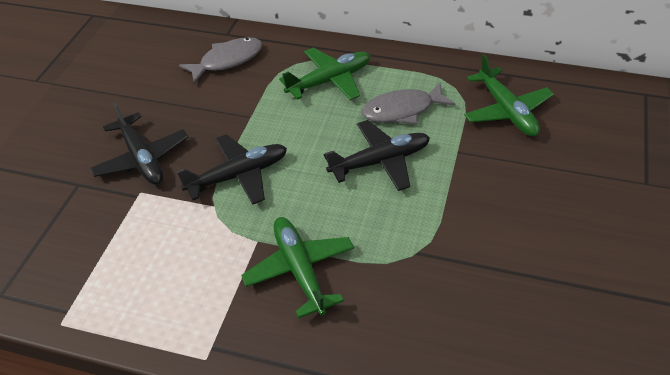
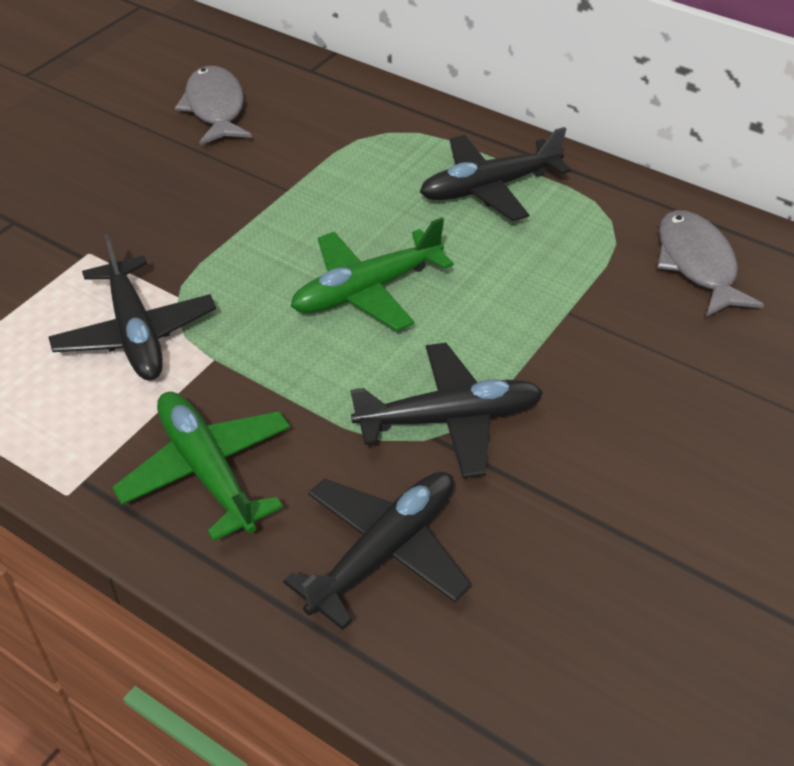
black plane: [90,102,188,185] [177,134,287,205] [324,120,430,191] = 3 -> [49,234,216,380] [283,472,472,630] [350,343,544,478] [420,127,571,221] = 4
green plane: [241,217,354,318] [279,48,370,100] [464,54,554,136] = 3 -> [112,392,290,541] [291,218,454,331] = 2

